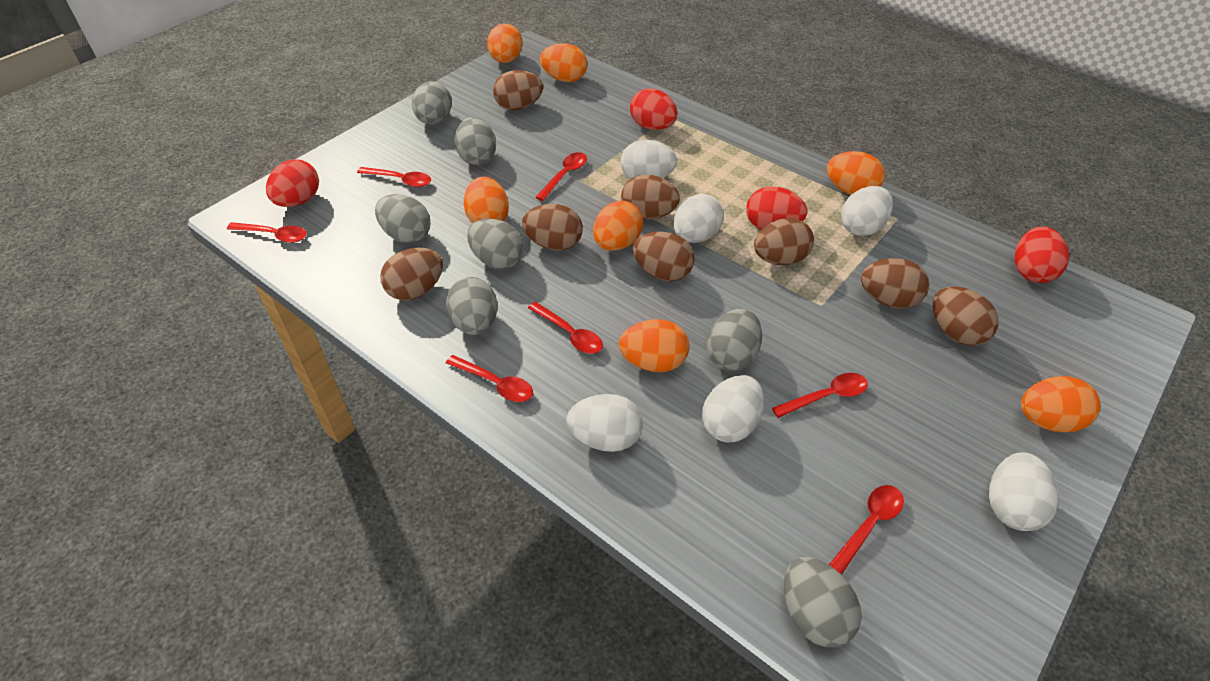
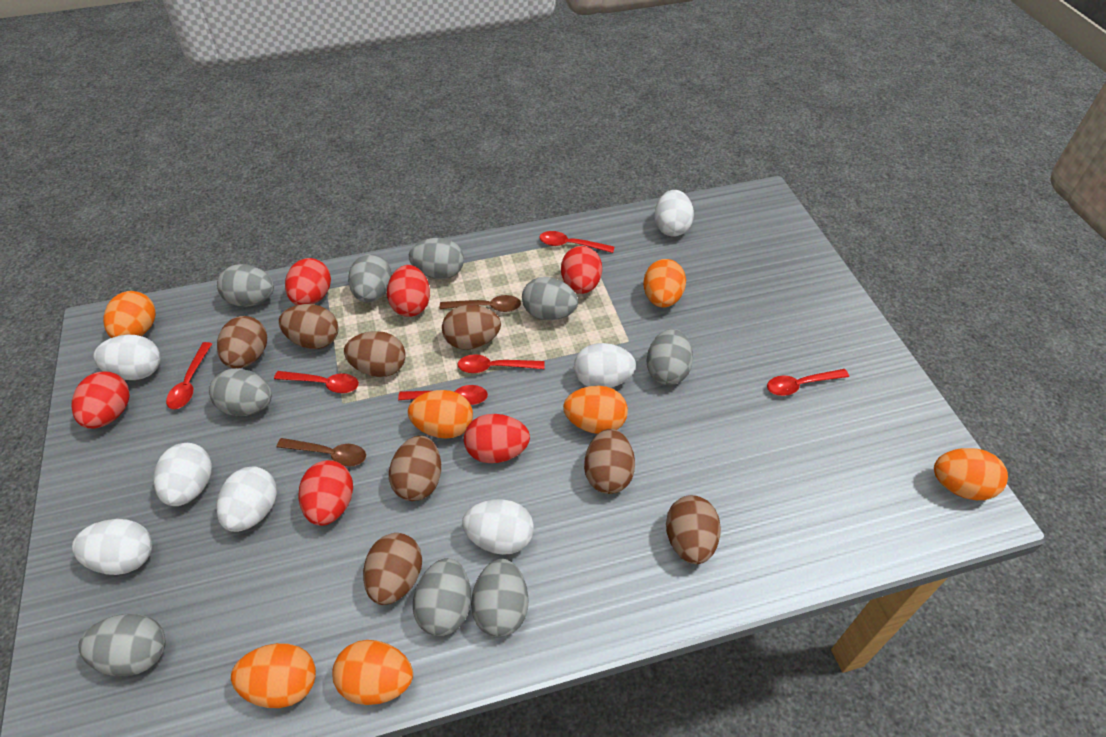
brown spoon: none = 0 -> [277,438,366,467] [440,295,521,312] = 2
grey egg: [375,194,430,243] [412,81,452,124] [446,277,498,335] [455,117,496,165] [467,218,524,269] [707,308,762,371] [784,557,862,647] = 7 -> [78,614,166,676] [209,368,272,416] [217,264,274,307] [348,254,392,302] [409,238,464,279] [413,558,471,636] [471,559,529,637] [522,277,578,320] [646,329,693,385] = 9
red egg: [266,159,319,207] [630,88,678,130] [746,186,807,230] [1015,226,1069,283] = 4 -> [71,372,130,429] [285,258,331,305] [298,460,353,526] [387,265,430,317] [464,414,530,463] [561,246,602,294] = 6
red spoon: [227,222,307,243] [357,167,431,187] [446,355,533,402] [528,302,603,354] [535,152,587,201] [772,373,868,418] [829,485,904,575] = 7 -> [166,342,212,409] [274,371,359,393] [398,385,488,405] [457,354,545,373] [539,231,614,253] [767,369,849,396] = 6
white egg: [566,394,643,452] [621,140,677,179] [673,194,724,243] [702,375,764,442] [841,186,893,236] [989,452,1059,531] = 6 -> [72,519,152,575] [93,335,161,380] [153,443,212,506] [216,466,277,532] [462,499,534,555] [574,343,636,388] [654,190,694,237] = 7

